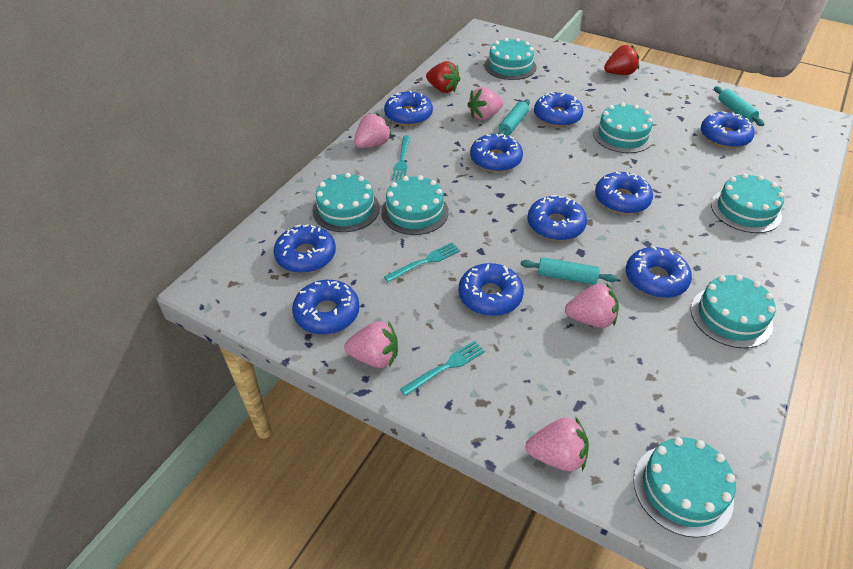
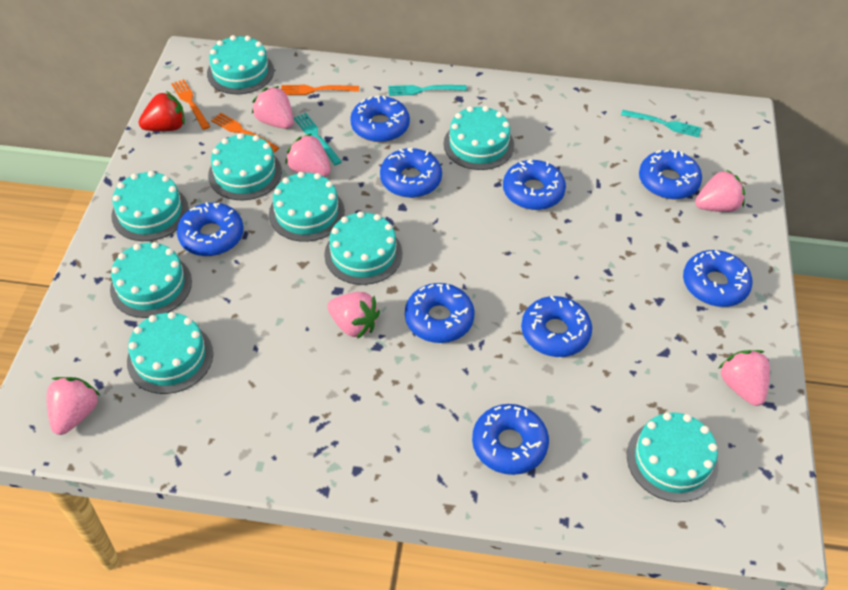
blue donut: [274,225,336,273] [292,280,360,335] [384,90,433,126] [459,263,524,316] [470,134,523,172] [527,195,587,241] [534,92,583,127] [595,172,653,214] [626,246,692,298] [701,112,755,148] = 10 -> [177,202,244,256] [350,96,410,142] [380,148,442,198] [405,283,475,343] [472,404,549,475] [503,159,566,210] [521,296,592,357] [639,150,702,200] [683,250,752,307] = 9
orange fork: none = 0 -> [171,79,210,130] [211,113,279,152] [281,85,359,95] = 3
pink strawberry: [344,321,398,368] [354,113,392,148] [467,87,504,120] [525,416,589,471] [565,283,619,328] = 5 -> [47,377,101,435] [252,86,293,129] [285,134,331,177] [327,292,380,339] [695,169,745,212] [718,350,770,406] = 6
red strawberry: [426,61,460,93] [604,45,639,75] = 2 -> [139,91,185,131] = 1
turquoise cake: [312,172,380,232] [381,175,449,235] [484,38,537,80] [593,103,653,153] [633,437,736,538] [691,274,776,348] [711,173,784,233] = 7 -> [110,242,192,318] [111,171,189,241] [127,312,213,394] [207,35,274,94] [208,133,282,200] [269,172,345,242] [324,211,402,285] [443,106,514,170] [627,412,718,502] = 9
turquoise rolling pin: [498,99,530,136] [520,257,617,285] [714,86,764,126] = 3 -> none = 0

